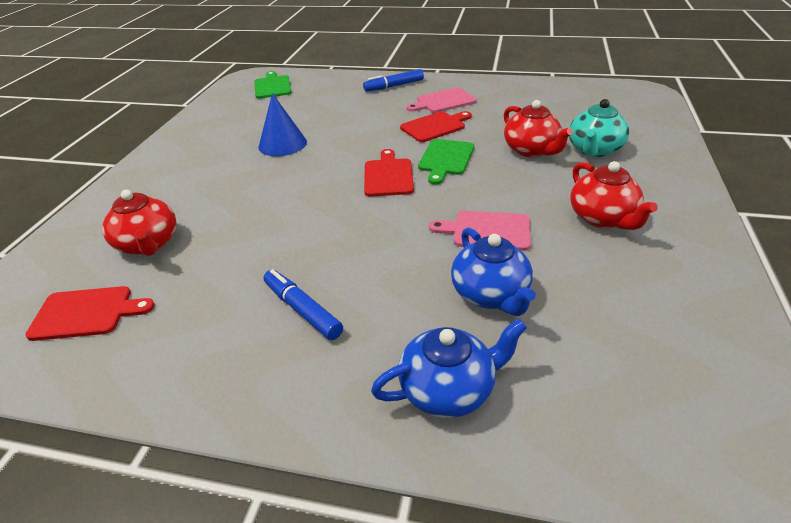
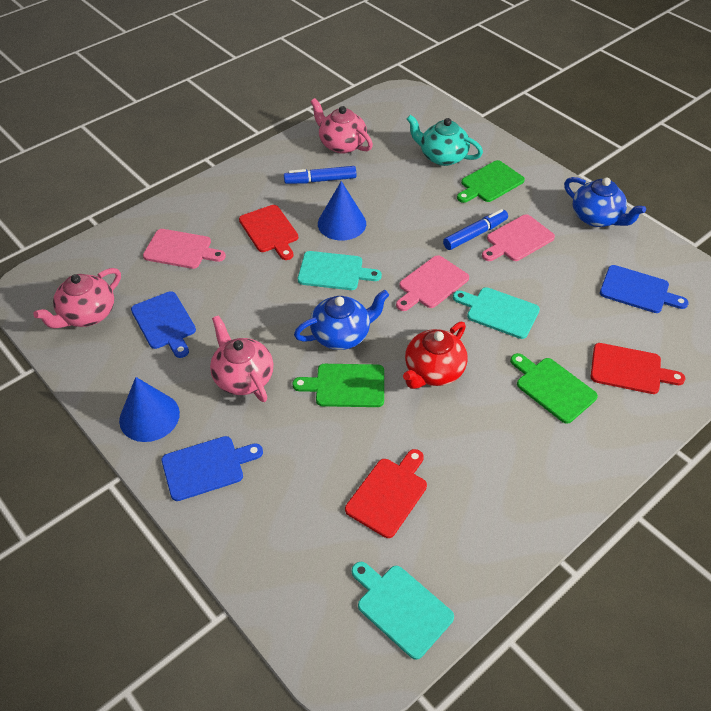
blue cone: [258,93,307,156] = 1 -> [119,377,180,442] [318,181,366,240] = 2
blue cutting board: none = 0 -> [131,291,196,358] [162,436,263,501] [600,265,689,313] = 3
green cutting board: [254,71,292,99] [418,139,474,185] = 2 -> [292,364,384,407] [457,160,525,203] [510,353,598,424] = 3
pink cutting board: [406,88,476,113] [429,211,531,251] = 2 -> [143,229,226,269] [396,255,469,311] [482,214,555,261] = 3
pink teapot: none = 0 -> [33,268,121,329] [210,315,273,402] [311,98,373,154] = 3
red teapot: [102,190,176,256] [504,100,573,157] [570,161,658,230] = 3 -> [403,322,467,389] = 1
turquoise cutting board: none = 0 -> [298,251,382,290] [352,562,454,660] [453,287,540,339] = 3

